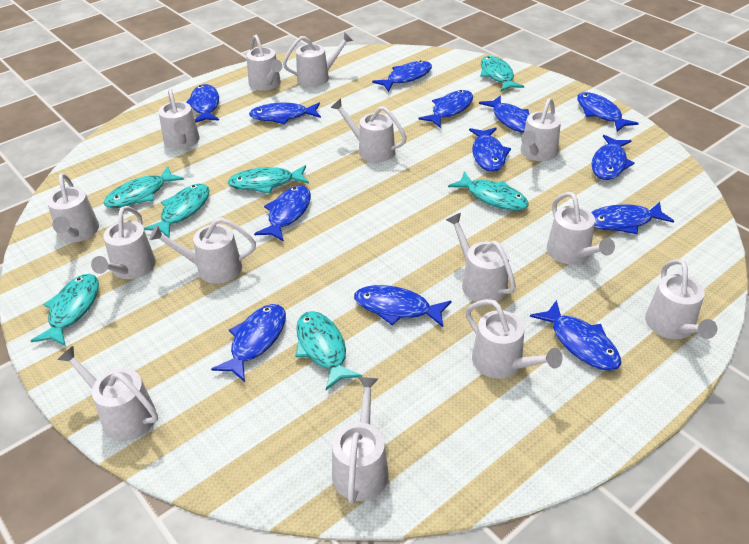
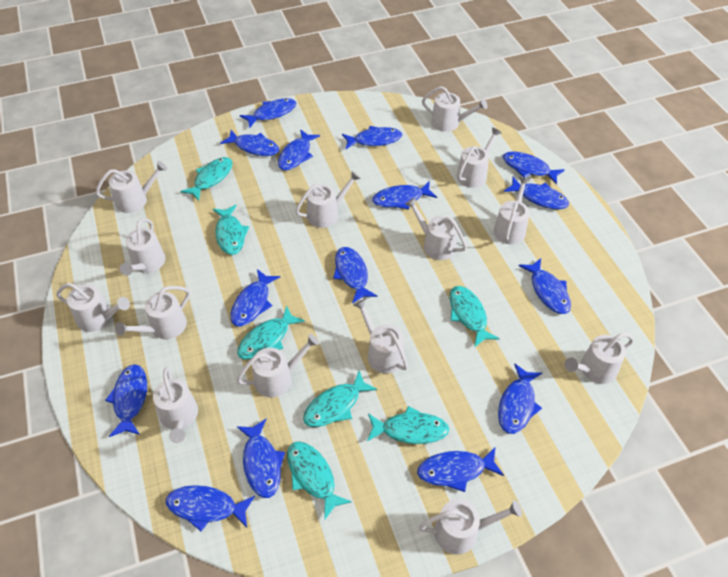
blue fish: [186,84,219,123] [211,304,286,382] [249,103,321,124] [254,186,311,242] [354,285,451,327] [372,60,432,92] [418,90,473,128] [469,128,511,172] [479,95,530,133] [530,300,621,371] [577,92,639,132] [591,135,635,180] [591,202,674,234] = 13 -> [105,364,147,437] [166,485,255,531] [220,130,279,156] [231,269,280,327] [237,419,285,498] [240,98,297,128] [278,129,320,170] [333,247,377,304] [342,126,402,149] [372,182,437,209] [417,446,504,492] [498,363,542,434] [503,151,565,185] [504,177,569,209] [519,258,571,314] = 15

